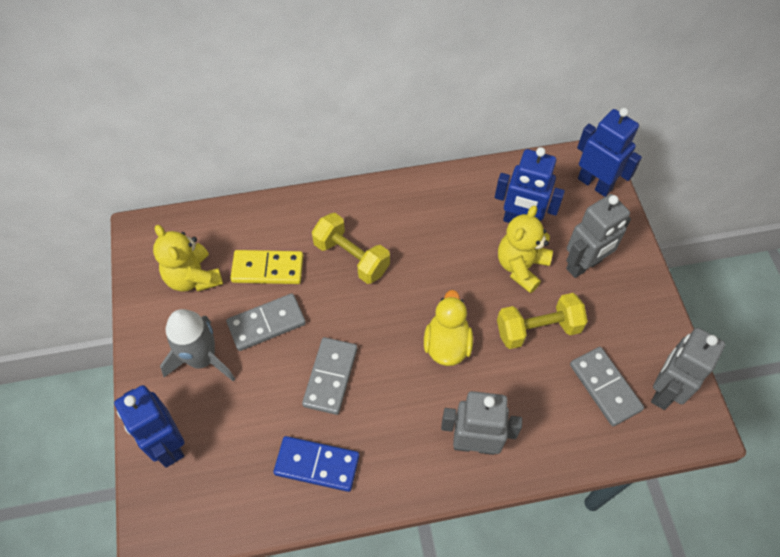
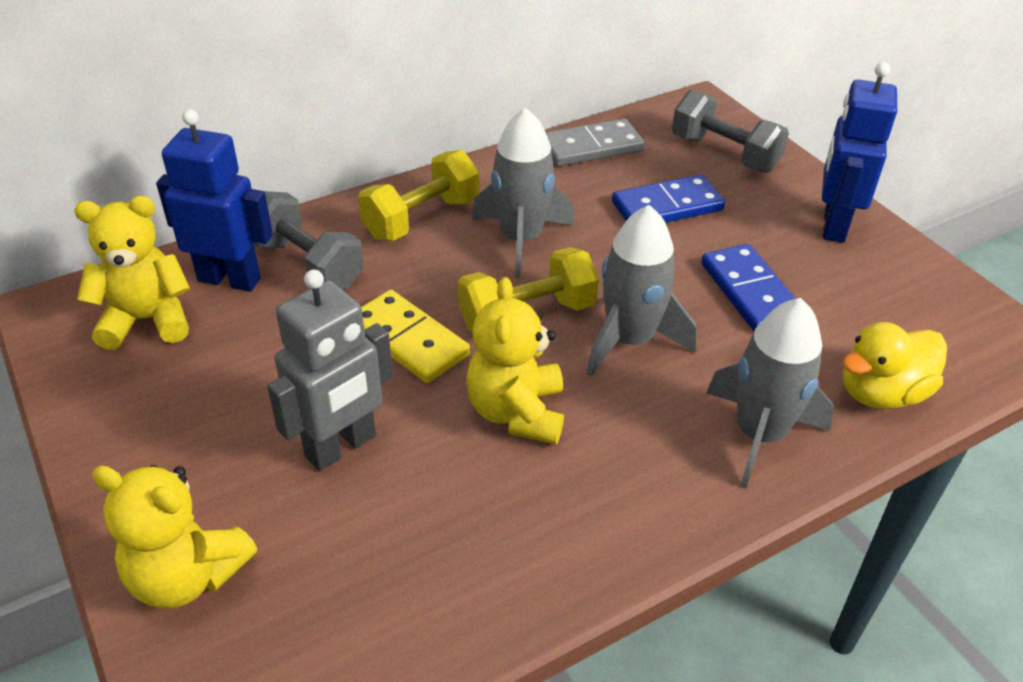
blue domino: [273,436,360,492] = 1 -> [612,174,725,223] [701,244,796,331] = 2
blue robot: [114,385,184,468] [495,147,565,223] [577,108,642,197] = 3 -> [156,109,273,291] [822,62,897,243] = 2
grey domino: [226,293,306,351] [302,337,357,415] [570,347,644,426] = 3 -> [546,118,644,166] = 1
grey dumbbell: none = 0 -> [254,191,364,290] [672,89,789,173] = 2
grey robot: [441,391,522,455] [566,194,631,278] [651,328,725,410] = 3 -> [267,269,393,471] = 1
grey rocket: [160,309,235,381] = 1 -> [472,107,574,278] [586,205,697,377] [706,298,834,489] = 3
yellow teddy bear: [153,225,223,292] [498,205,553,293] = 2 -> [74,196,190,350] [92,465,257,609] [466,277,564,445] = 3

